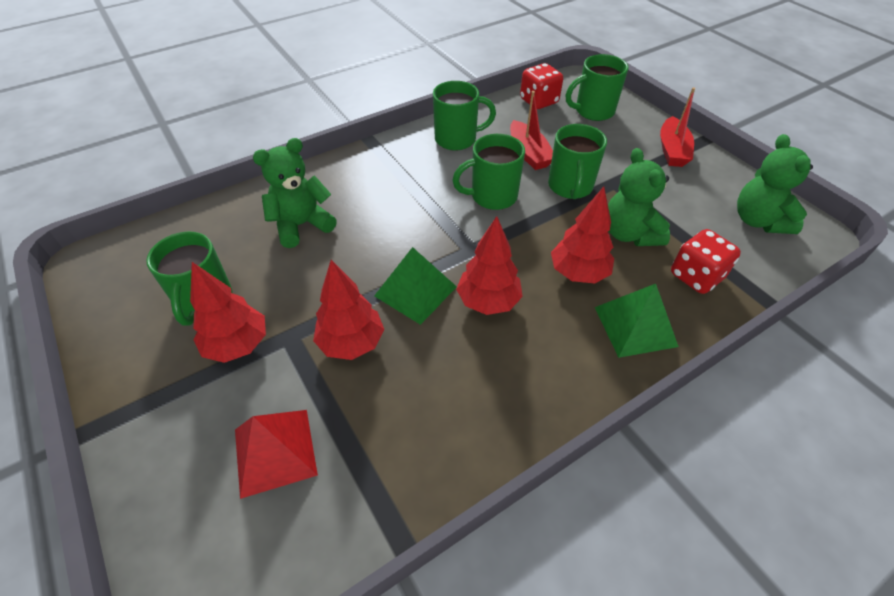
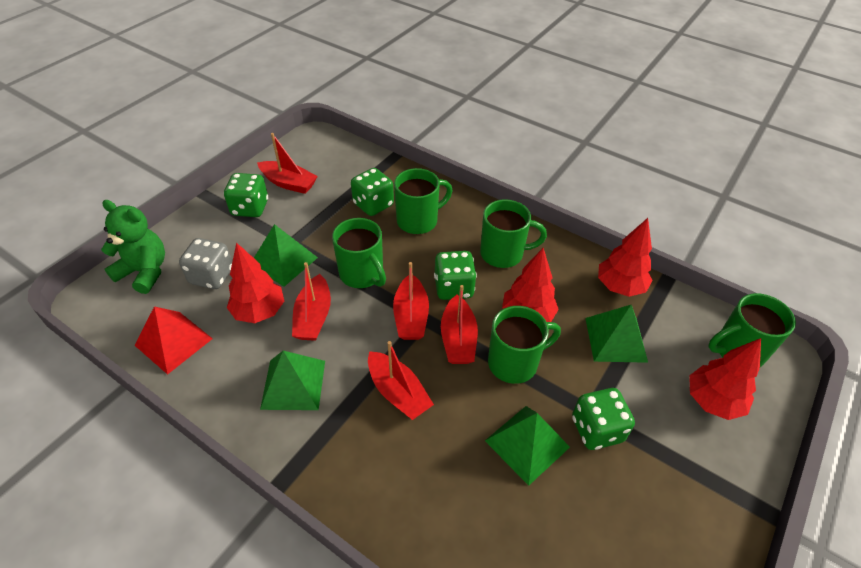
green dice: none = 0 -> [224,173,268,217] [351,168,394,216] [434,251,477,300] [572,388,635,450] = 4
green pyramid: [374,247,457,325] [595,284,679,358] = 2 -> [254,224,318,287] [260,351,325,410] [485,406,570,486] [585,305,648,363] = 4
green teddy bear: [253,138,337,248] [608,148,670,246] [737,134,813,234] = 3 -> [101,200,165,294] = 1
grey dice: none = 0 -> [179,238,232,289] = 1
red boat: [510,91,553,170] [660,87,695,167] = 2 -> [257,133,318,194] [292,262,331,341] [368,341,434,420] [393,262,429,340] [441,285,478,364] = 5
red dice: [520,63,563,109] [671,229,741,294] = 2 -> none = 0

